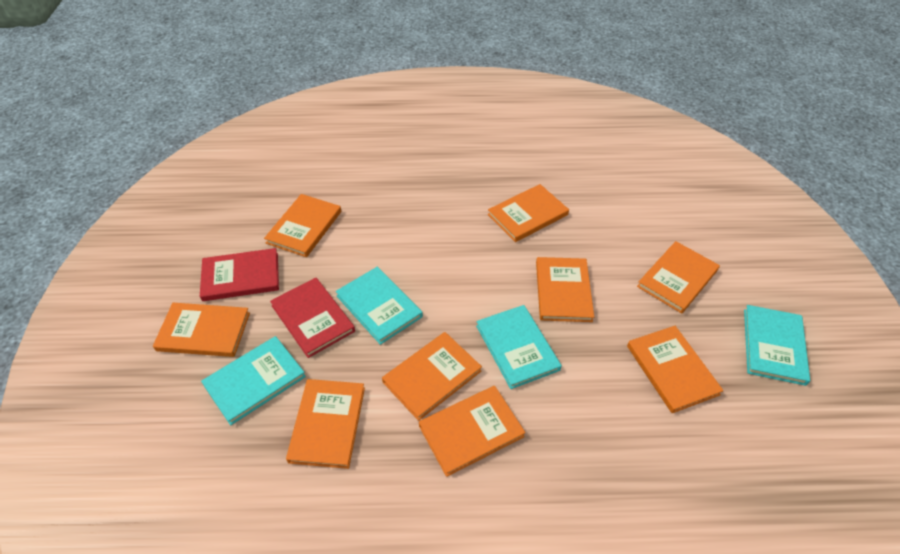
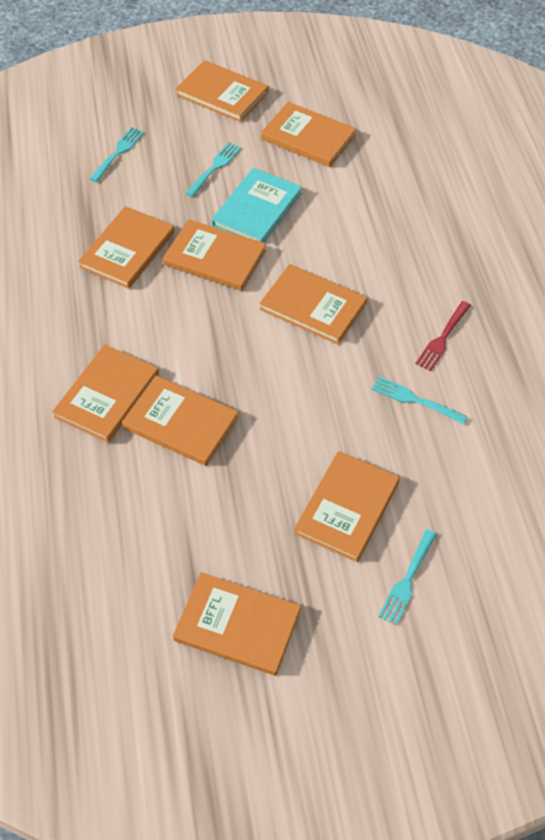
red book: [200,248,279,301] [270,278,355,358] = 2 -> none = 0
red fork: none = 0 -> [415,301,471,371] = 1
turquoise book: [201,336,306,425] [336,267,423,345] [476,305,562,389] [744,305,810,386] = 4 -> [211,168,302,243] = 1
turquoise fork: none = 0 -> [90,127,144,182] [186,142,241,197] [371,376,468,425] [378,529,437,625] = 4

